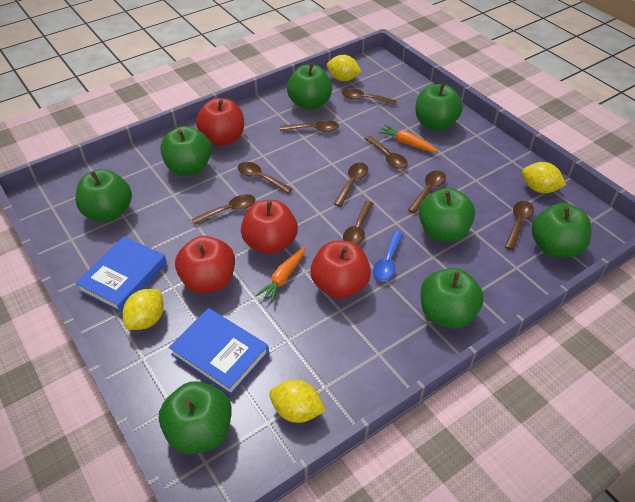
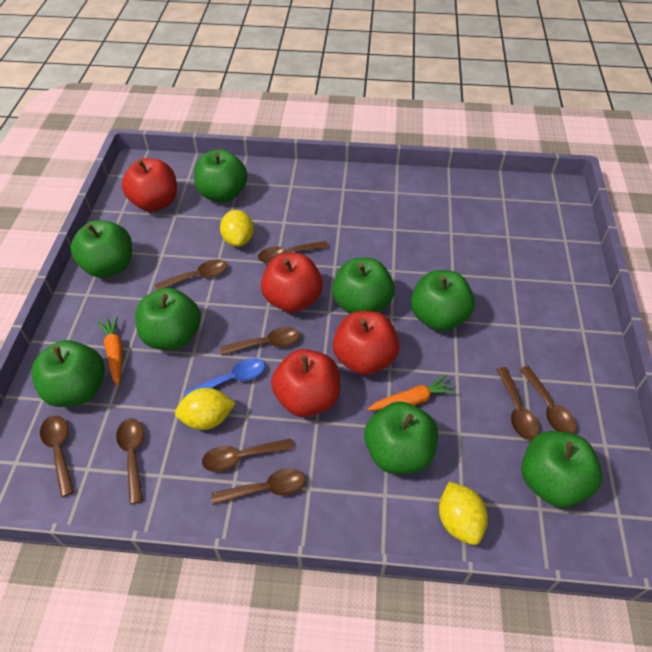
blue book: [75,236,167,313] [169,308,269,396] = 2 -> none = 0
yellow lemon: [123,289,164,330] [269,380,326,423] [327,55,362,81] [522,162,566,193] = 4 -> [175,388,236,430] [220,210,254,247] [439,482,488,545] = 3

